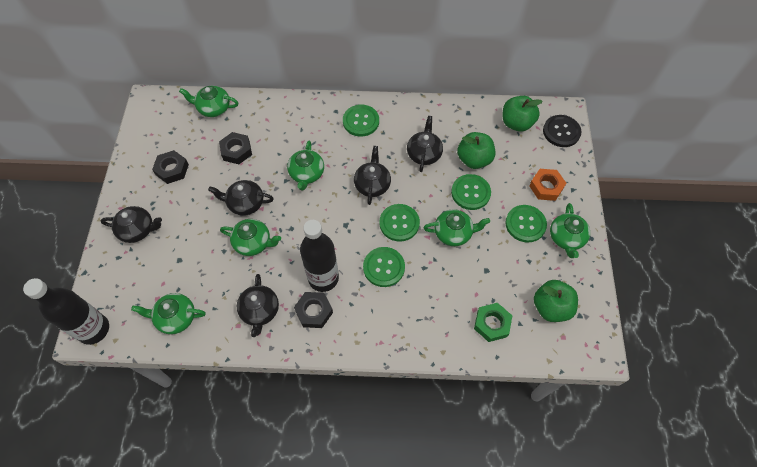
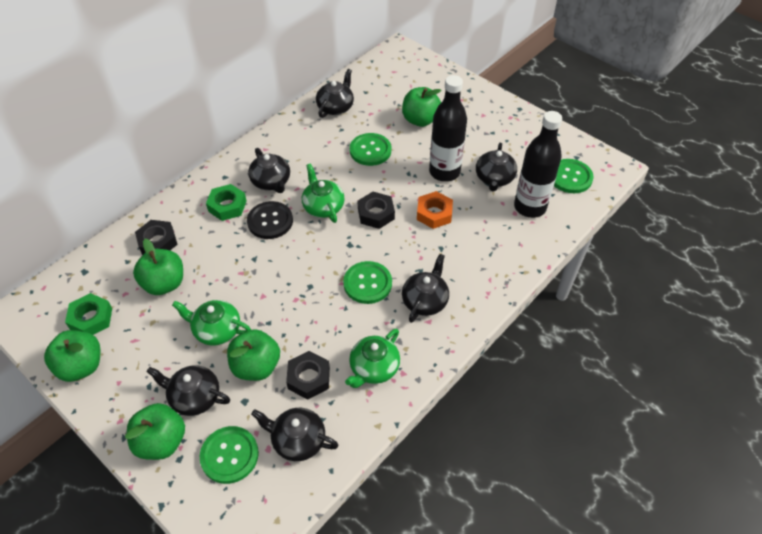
black teapot: [100,206,162,243] [208,180,274,216] [237,274,279,337] [354,146,391,205] [407,116,443,172] = 5 -> [147,365,230,416] [248,148,290,193] [251,408,339,461] [316,69,354,118] [402,254,449,323] [476,143,517,192] = 6
green apple: [457,132,495,169] [503,96,543,132] [534,280,578,322] = 3 -> [44,330,101,382] [125,403,185,460] [133,239,183,295] [227,329,280,381] [402,87,442,127] = 5
green button: [343,105,379,136] [363,247,405,287] [379,204,420,242] [451,174,491,210] [505,205,547,242] = 5 -> [200,426,259,484] [343,261,392,304] [350,133,391,166] [554,159,594,193] = 4
green nut: [474,303,512,342] = 1 -> [65,293,112,335] [206,184,246,221] = 2
green teapot: [131,293,206,334] [179,86,238,117] [220,219,281,256] [287,141,324,190] [423,209,490,246] [550,203,590,258] = 6 -> [172,300,251,346] [302,163,344,223] [345,328,400,388] = 3

